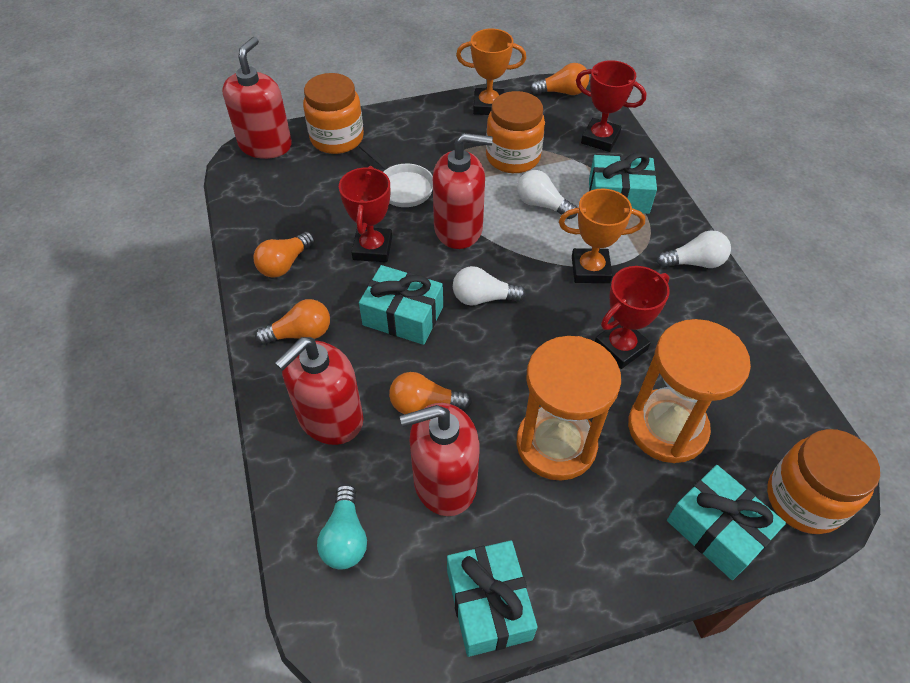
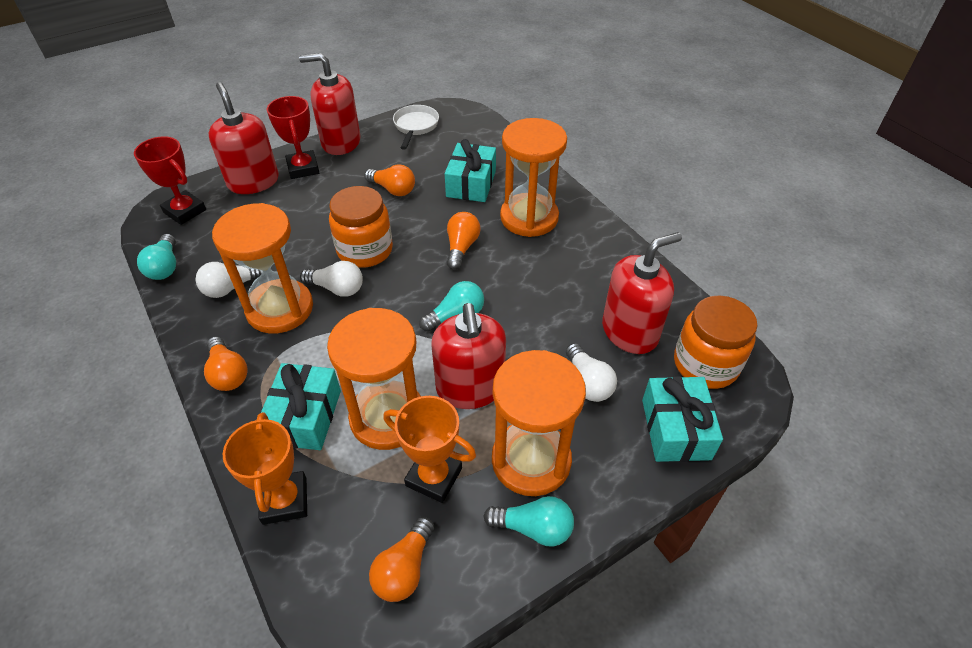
orange hourglass: [517,336,621,481] [628,319,751,463] = 2 -> [212,203,313,333] [327,308,421,450] [492,350,586,496] [500,118,567,237] = 4
orange jar: [303,73,364,154] [486,91,545,173] [767,429,880,534] = 3 -> [329,186,393,268] [674,295,757,389] = 2
red trophy: [339,166,392,262] [576,60,646,152] [595,266,670,369] = 3 -> [134,136,206,225] [267,96,319,179] = 2
turquoise gift: [359,265,443,345] [447,540,538,657] [589,152,657,214] [667,465,786,580] = 4 -> [261,363,341,450] [445,139,496,202] [642,376,723,462] = 3
turquoise light bulb: [317,484,367,569] = 1 -> [137,234,176,280] [419,281,484,331] [484,496,574,547] = 3

